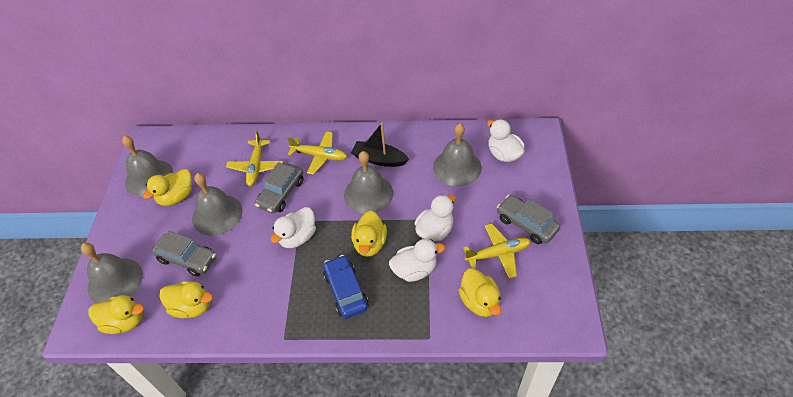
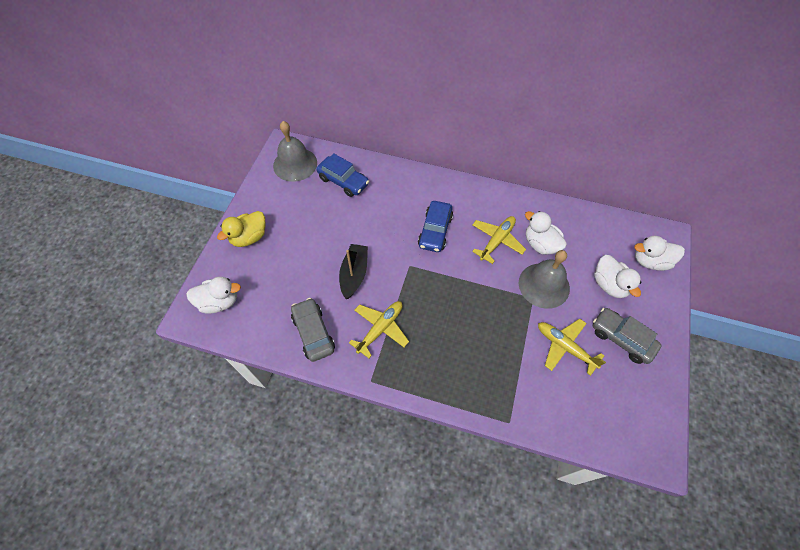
blue car: [323,255,368,319] = 1 -> [317,153,369,197] [418,201,453,252] = 2
grey bell: [81,242,143,303] [122,135,173,197] [192,173,243,236] [344,151,393,214] [433,123,482,186] = 5 -> [273,121,317,182] [519,250,570,309] = 2
grey car: [152,231,216,277] [255,162,304,213] [497,195,560,244] = 3 -> [291,298,335,362] [592,308,662,364] = 2
yellow duck: [88,295,144,334] [143,169,192,206] [159,281,213,318] [351,211,387,257] [458,268,501,317] = 5 -> [217,211,266,247] = 1

